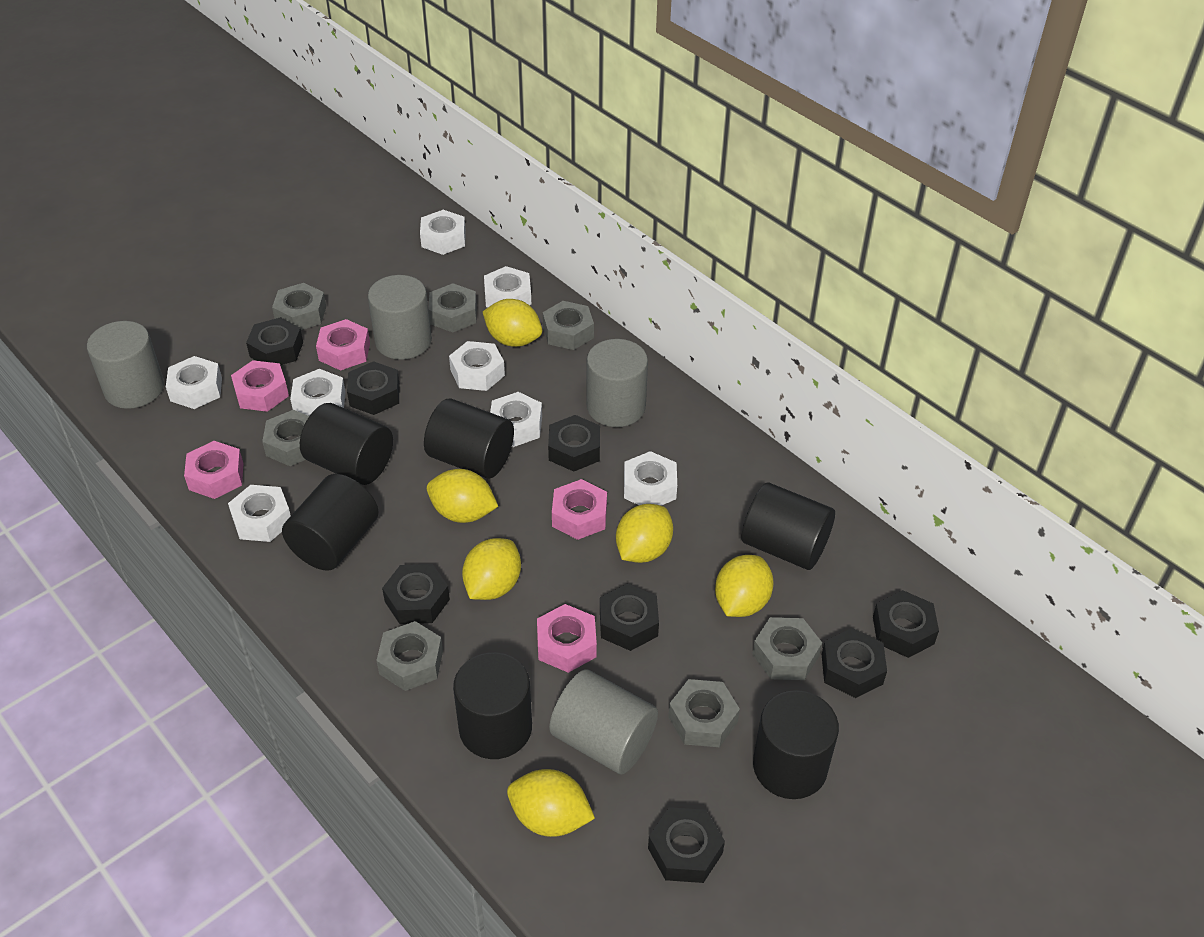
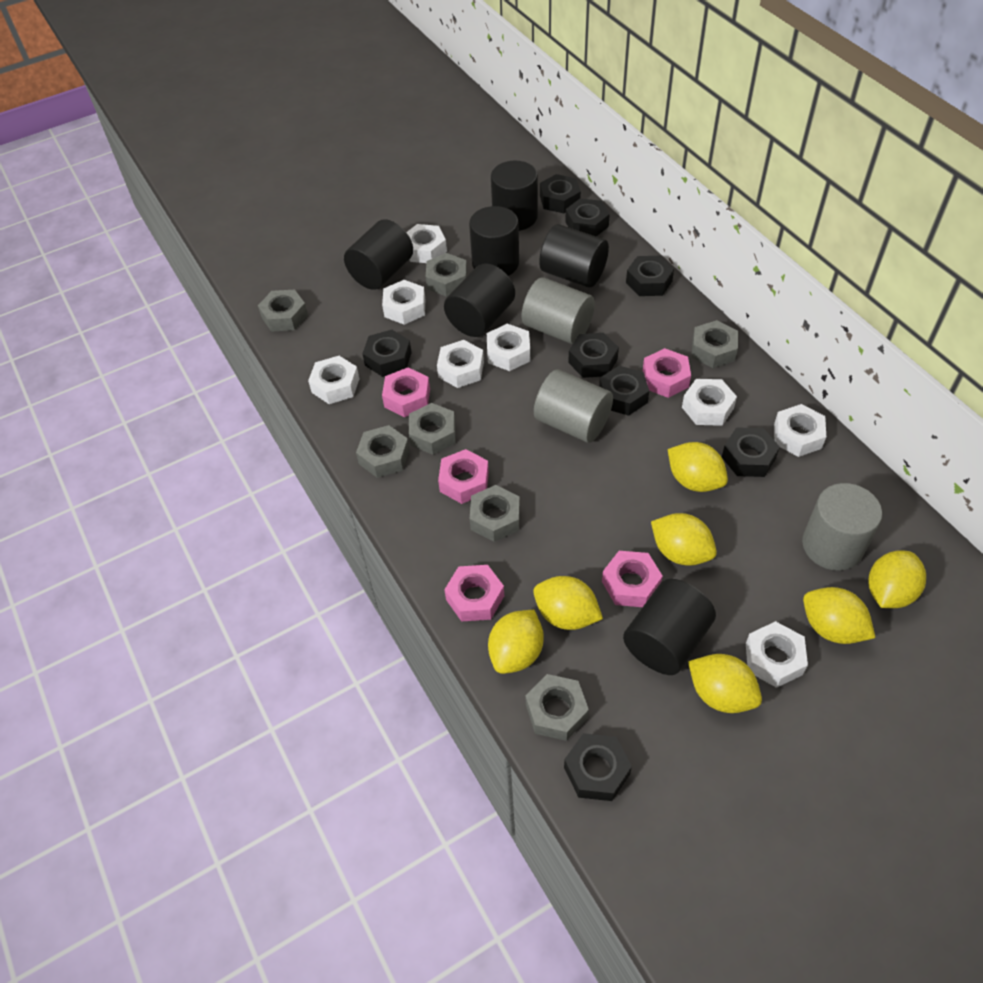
grey cylinder: [87,321,164,409] [368,275,432,360] [549,670,658,774] [587,339,648,427] = 4 -> [522,277,595,344] [534,369,613,443] [802,483,882,571] = 3
yellow lemon: [427,469,498,523] [462,538,521,600] [483,299,542,347] [507,769,595,837] [616,504,673,563] [715,555,774,617] = 6 -> [488,610,544,674] [533,576,603,630] [651,513,717,566] [668,442,728,492] [688,654,762,713] [803,587,876,644] [869,551,926,608] = 7

